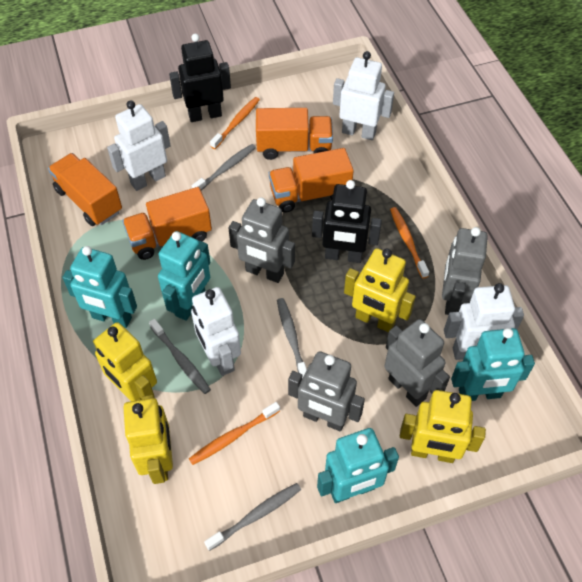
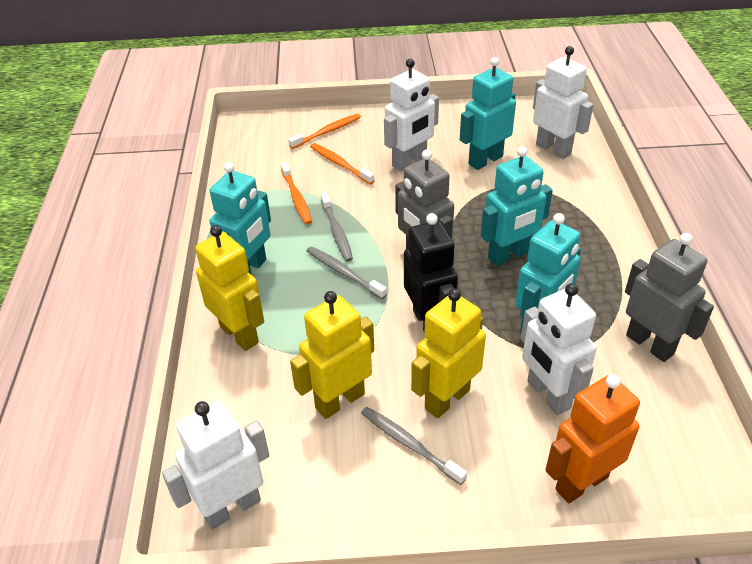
black robot: [169,33,231,122] [312,180,382,263] = 2 -> [404,213,458,333] = 1
grey robot: [229,197,295,283] [288,351,365,431] [384,319,450,407] [442,227,488,315] = 4 -> [395,149,454,249] [625,233,714,362] = 2
grey toothbrush: [149,319,211,394] [192,144,256,191] [204,483,301,551] [277,298,307,379] = 4 -> [307,246,387,299] [321,192,353,262] [361,407,467,485] = 3
orange robot: none = 0 -> [546,374,640,503] = 1
orange truck: [48,153,122,226] [122,187,212,260] [256,108,333,160] [269,148,354,213] = 4 -> none = 0
yellow robot: [93,322,157,401] [124,395,173,484] [344,248,416,332] [400,390,486,463] = 4 -> [195,225,264,351] [290,291,374,419] [411,289,486,418] = 3

